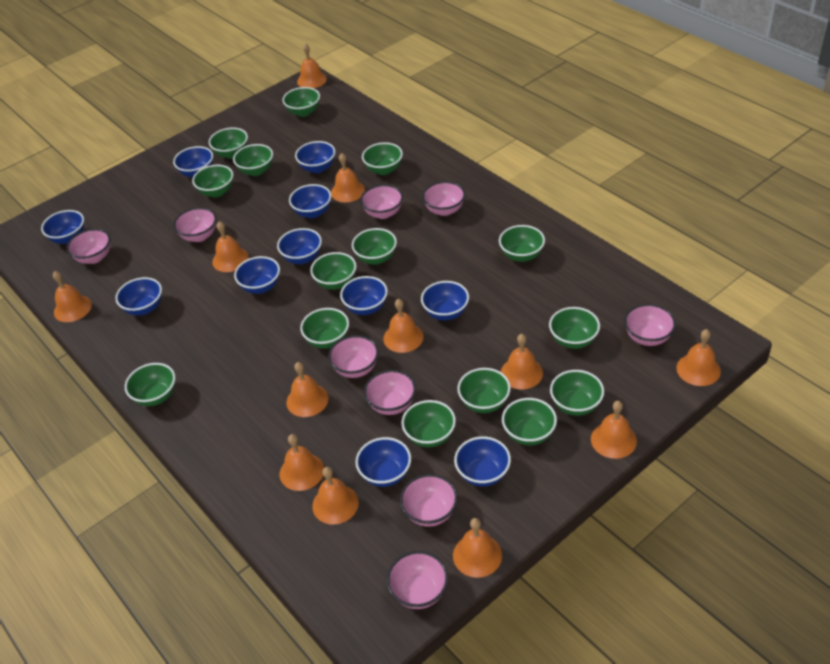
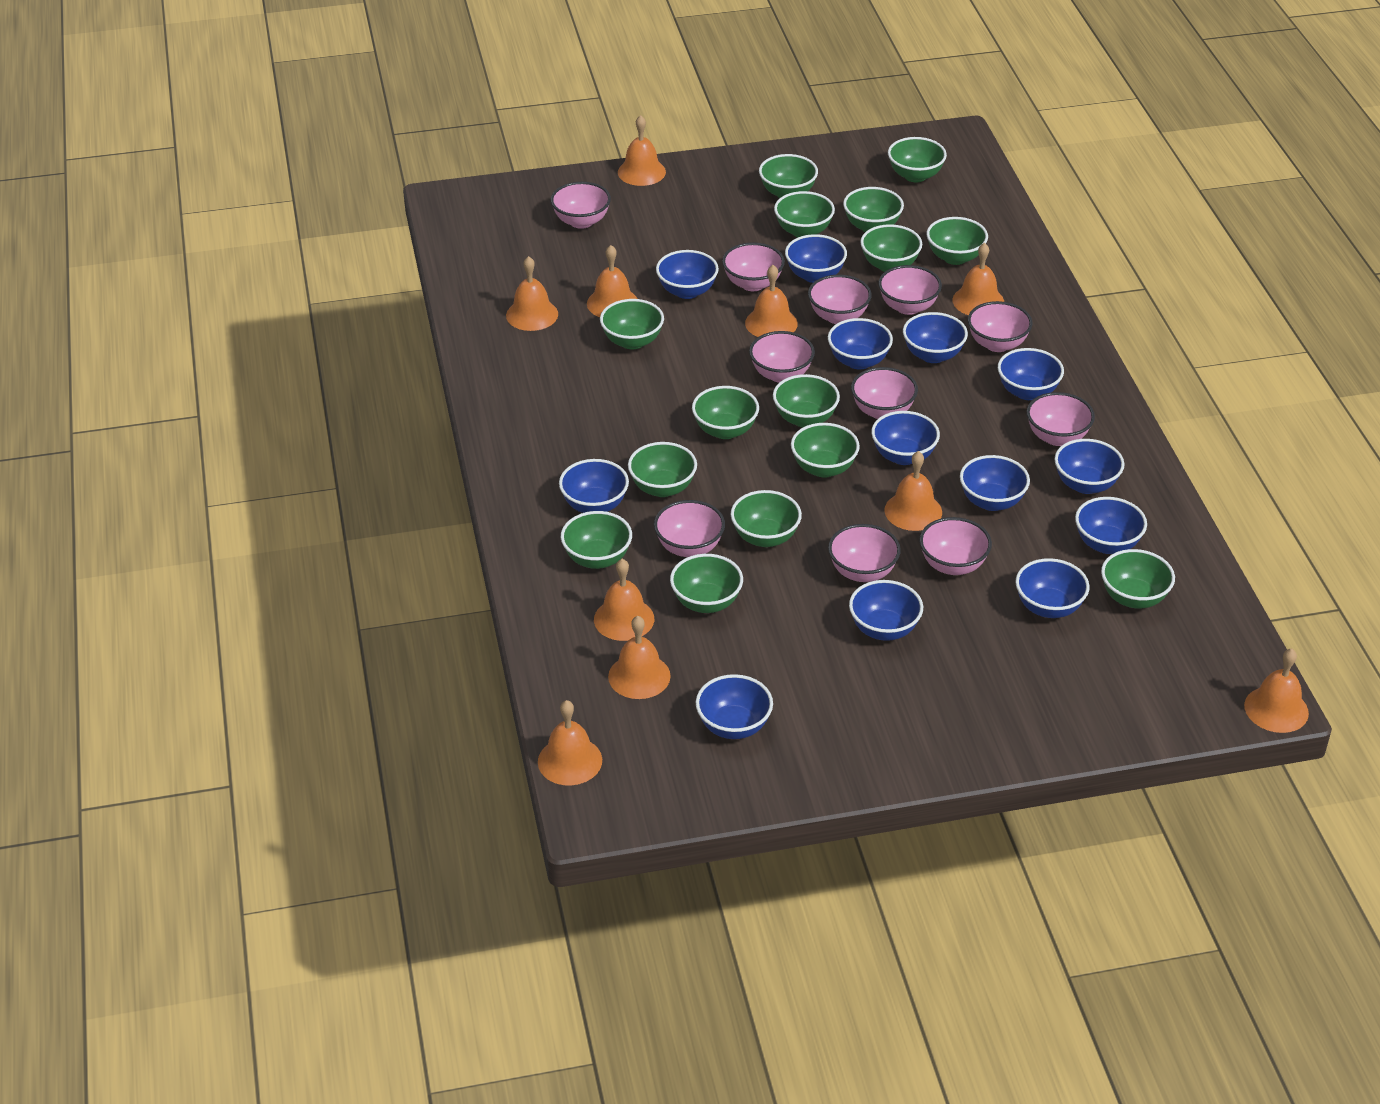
blue bowl: [41,210,84,244] [115,277,162,315] [173,146,213,178] [234,256,280,294] [277,228,322,264] [289,184,331,218] [295,141,335,173] [340,276,388,315] [356,437,411,487] [421,281,469,320] [454,436,511,487] = 11 -> [559,459,629,513] [656,250,719,299] [696,674,773,739] [785,234,847,283] [828,318,893,370] [849,580,923,641] [871,411,940,465] [903,312,968,363] [960,455,1030,511] [998,348,1064,400] [1015,558,1089,618] [1054,439,1125,494] [1075,497,1147,554] = 13
orange bell: [53,271,92,322] [212,221,249,272] [280,434,324,491] [286,362,329,417] [297,43,327,88] [312,467,359,525] [331,153,365,202] [383,299,424,353] [453,518,502,578] [501,334,543,390] [591,401,637,459] [676,329,721,386] = 12 -> [506,256,558,331] [538,700,602,785] [587,245,637,317] [594,559,654,641] [608,616,671,699] [618,115,666,186] [745,265,798,337] [884,451,942,531] [952,243,1004,315] [1244,648,1309,733] = 10
pink bowl: [66,229,110,264] [173,207,216,242] [328,335,379,378] [360,184,403,219] [364,370,416,415] [386,551,448,609] [400,474,458,527] [422,181,465,216] [624,304,676,346] = 9 -> [551,182,611,229] [654,500,725,557] [722,242,785,291] [749,331,815,383] [808,275,872,324] [828,524,901,582] [851,367,918,419] [878,265,942,315] [919,517,992,575] [968,301,1032,352] [1027,392,1095,446] = 11

